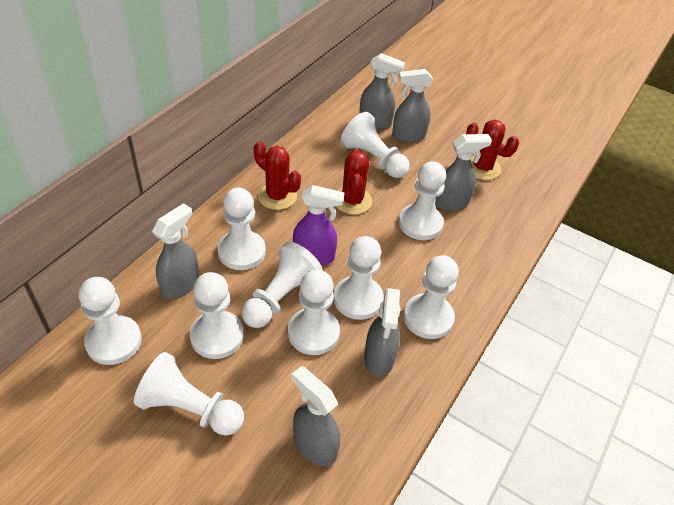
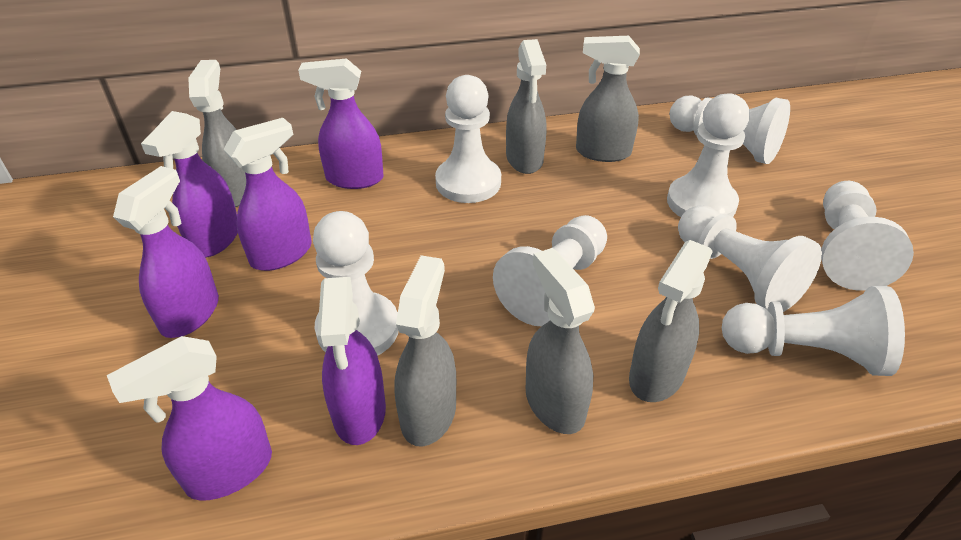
purple spray bottle: [293,185,345,266] = 1 -> [107,336,272,501] [113,166,219,338] [141,111,238,258] [223,118,312,271] [298,58,384,189] [317,277,386,445] = 6
red cactus: [254,141,301,210] [336,149,372,214] [466,120,519,180] = 3 -> none = 0
white pawn: [79,277,142,365] [134,352,244,436] [190,272,244,359] [218,188,266,270] [242,242,323,328] [288,270,340,355] [334,236,384,320] [341,112,410,178] [399,161,446,240] [404,255,459,339] = 10 -> [313,211,399,356] [435,75,501,203] [493,215,607,326] [667,93,750,217] [670,95,790,164] [678,205,822,312] [722,286,905,376] [821,181,914,291] = 8

